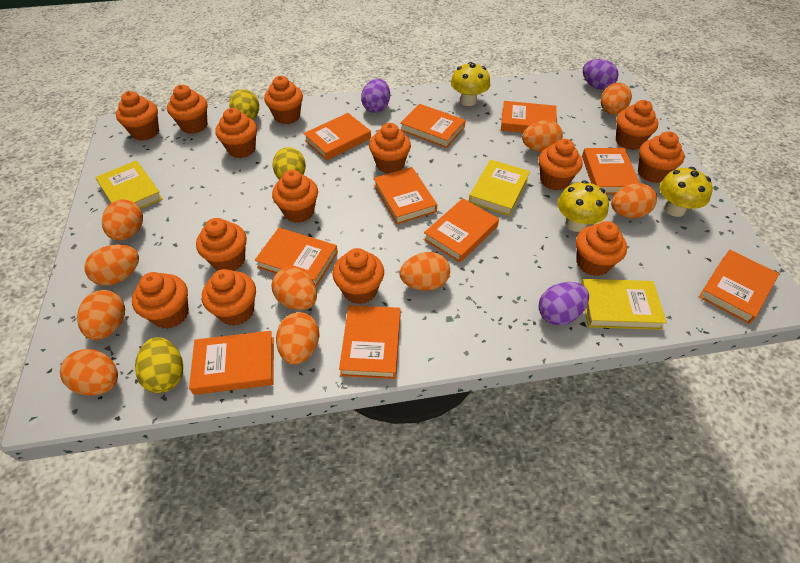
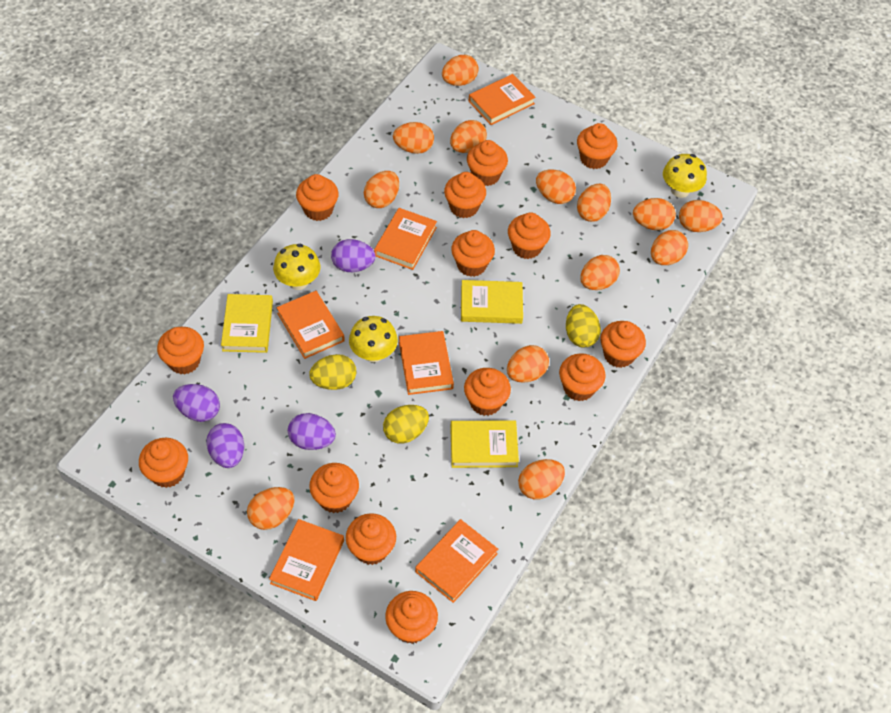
orange book: [189,331,274,395] [255,228,338,287] [303,113,371,161] [339,305,401,379] [373,167,437,224] [400,104,466,148] [424,198,499,262] [501,101,557,133] [582,148,640,194] [699,249,779,324] = 10 -> [269,519,344,601] [277,291,345,359] [374,208,437,270] [399,331,454,395] [415,519,498,603] [469,74,536,125] = 6
orange egg: [60,349,118,395] [77,290,125,340] [84,244,139,286] [102,199,143,241] [272,267,317,310] [276,312,320,365] [399,252,450,291] [522,120,563,152] [601,83,632,115] [611,183,657,218] = 10 -> [247,487,294,530] [364,171,399,208] [393,122,434,154] [442,55,479,86] [450,120,487,153] [507,345,549,383] [518,459,565,499] [536,169,576,204] [577,184,611,222] [580,255,620,290] [633,198,676,230] [651,230,688,265] [679,200,723,232] = 13
purple egg: [361,79,390,113] [538,282,589,325] [583,59,619,90] = 3 -> [173,384,220,422] [206,423,244,468] [288,413,336,450] [331,239,376,272] = 4

